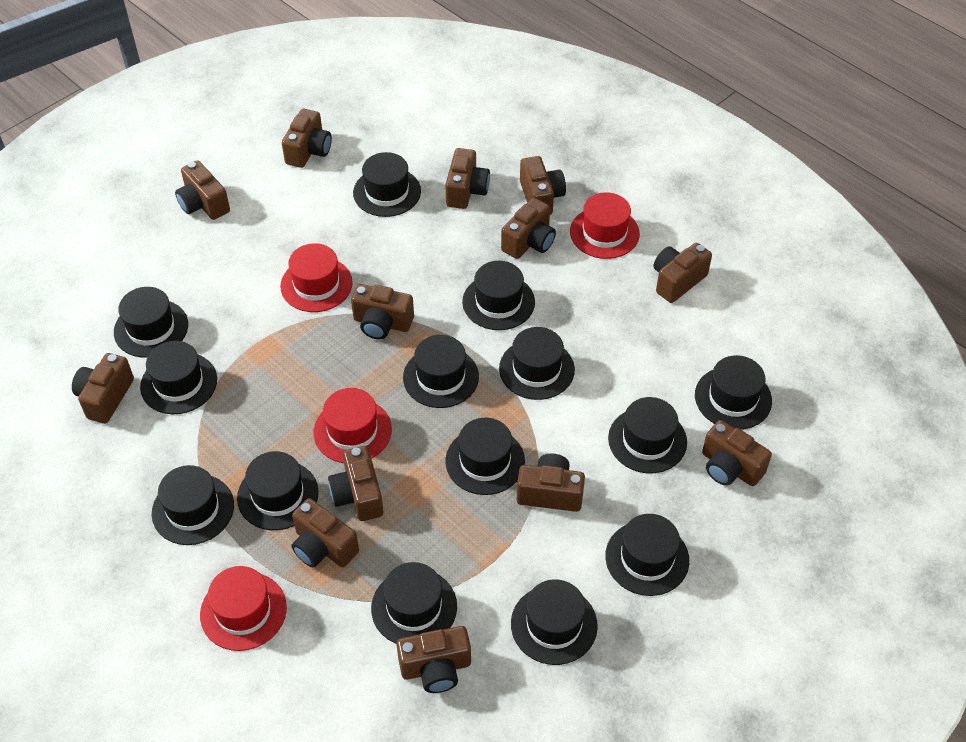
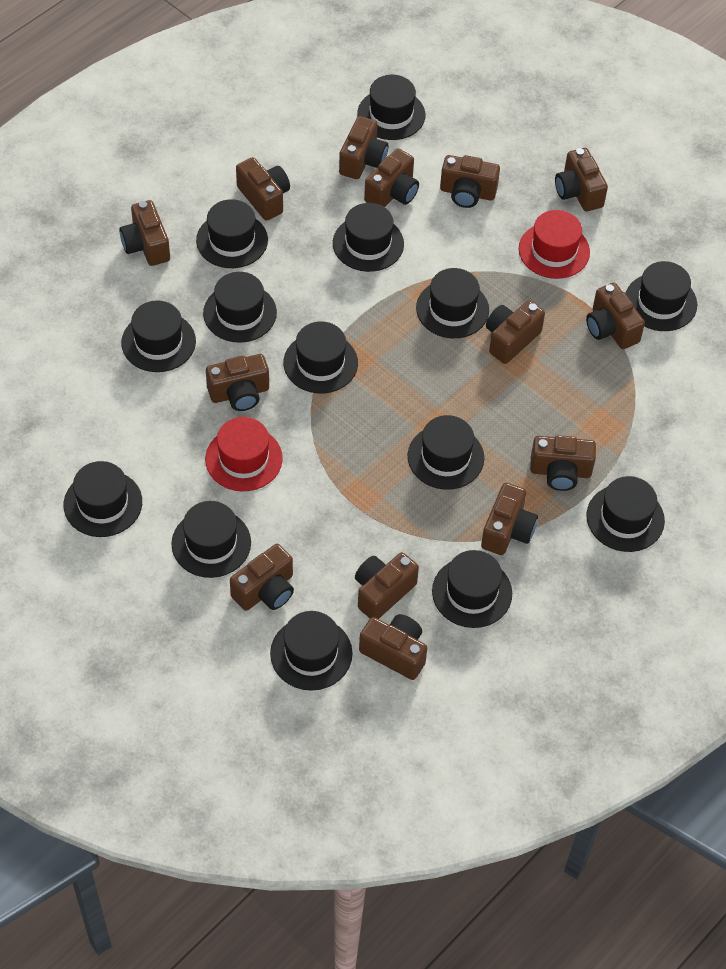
brown camera: [72,353,134,424] [175,160,230,220] [282,109,332,168] [292,498,359,568] [328,446,384,521] [351,284,414,339] [396,626,471,693] [445,148,490,209] [501,198,556,259] [517,453,585,512] [520,156,566,215] [654,243,712,303] [702,420,772,486] = 13 -> [119,200,170,266] [206,354,269,411] [230,544,294,611] [236,157,290,221] [339,116,388,179] [355,552,419,619] [359,614,427,680] [364,148,419,207] [440,155,500,208] [481,483,538,555] [486,300,545,364] [530,435,596,491] [555,148,608,212] [586,283,645,349] = 14
red hat: [200,566,287,651] [280,243,353,312] [313,388,392,463] [570,192,640,259] = 4 -> [205,417,283,491] [519,210,590,279] = 2

